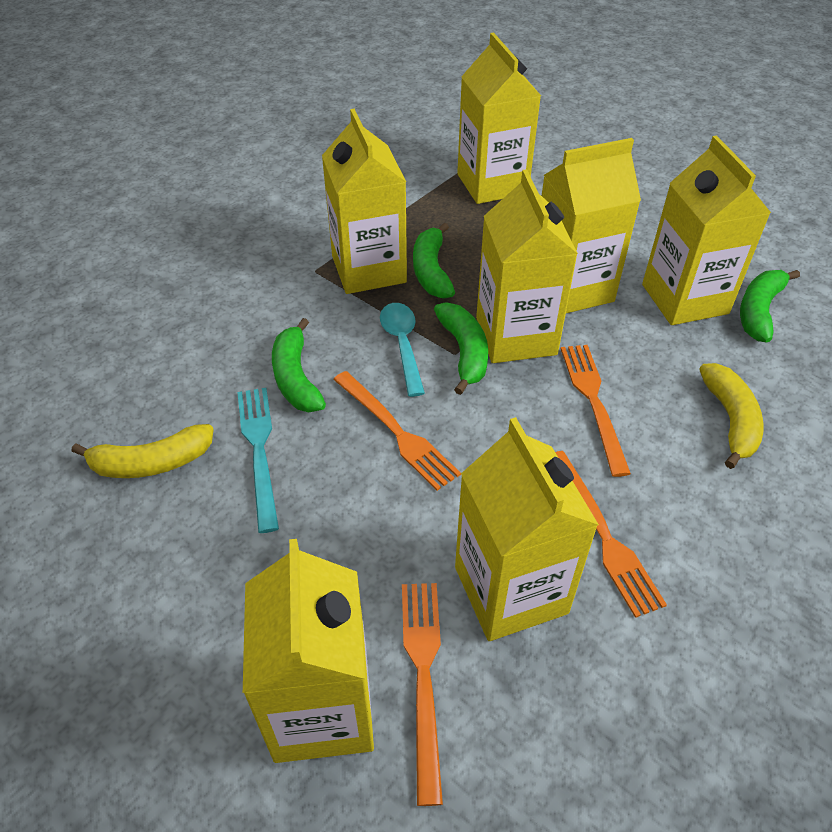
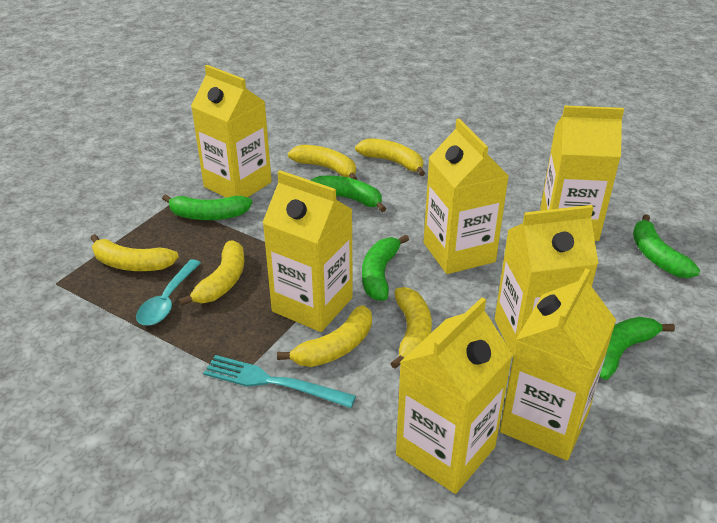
green banana: [272,318,326,412] [413,222,455,299] [434,302,488,395] [740,270,800,342] = 4 -> [162,194,252,220] [310,176,386,212] [362,235,409,301] [600,317,675,380] [633,214,700,278] = 5
orange fork: [333,371,461,491] [402,583,443,806] [555,451,667,618] [561,345,631,477] = 4 -> none = 0
yellow banana: [71,424,214,478] [699,363,763,469] = 2 -> [90,234,179,271] [179,240,245,306] [277,305,372,367] [288,145,357,180] [355,138,425,176] [390,287,432,369] = 6

